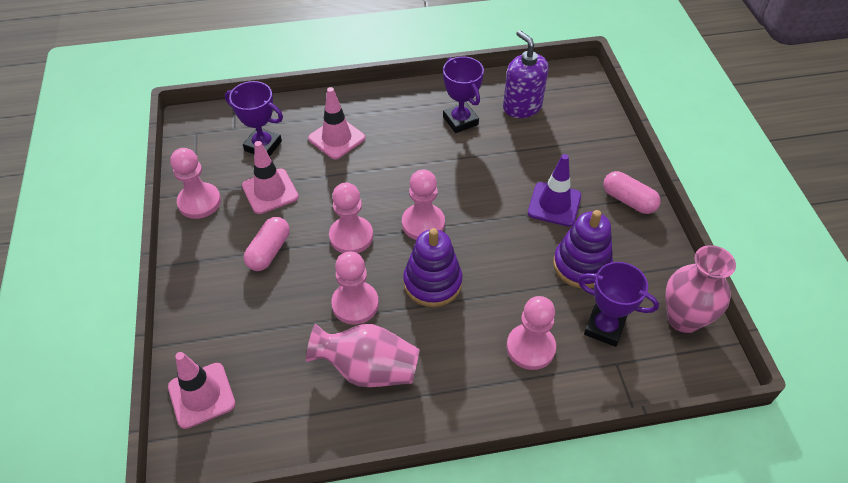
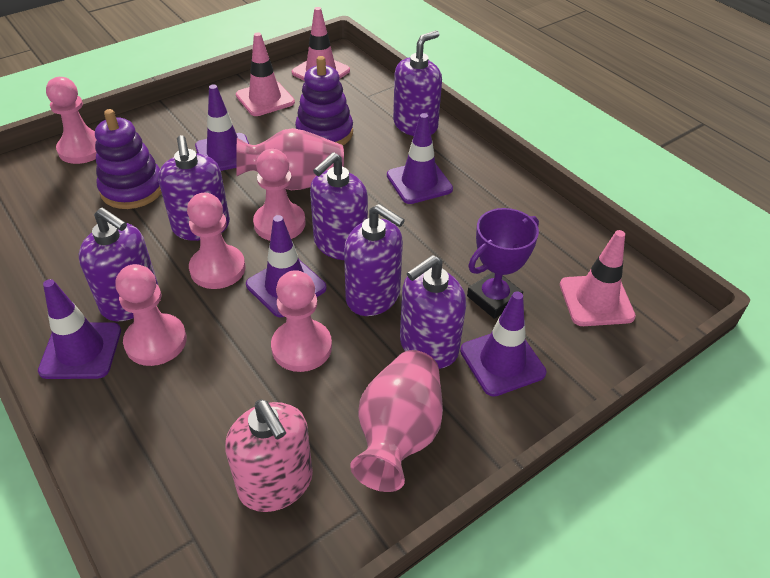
pink capsule: [244,217,290,271] [603,171,661,214] = 2 -> none = 0
pink soap dispenser: none = 0 -> [225,399,313,512] = 1
purple soap dispenser: [503,30,549,118] = 1 -> [79,208,158,321] [158,135,230,241] [310,152,368,260] [344,204,405,316] [393,30,442,136] [400,255,466,369] = 6
purple traffic cone: [528,154,581,227] = 1 -> [38,279,121,379] [195,84,249,171] [246,215,327,317] [387,113,453,204] [460,291,546,397] = 5
purple trophy: [225,81,283,157] [443,56,484,133] [578,262,659,347] = 3 -> [467,208,539,319] = 1

